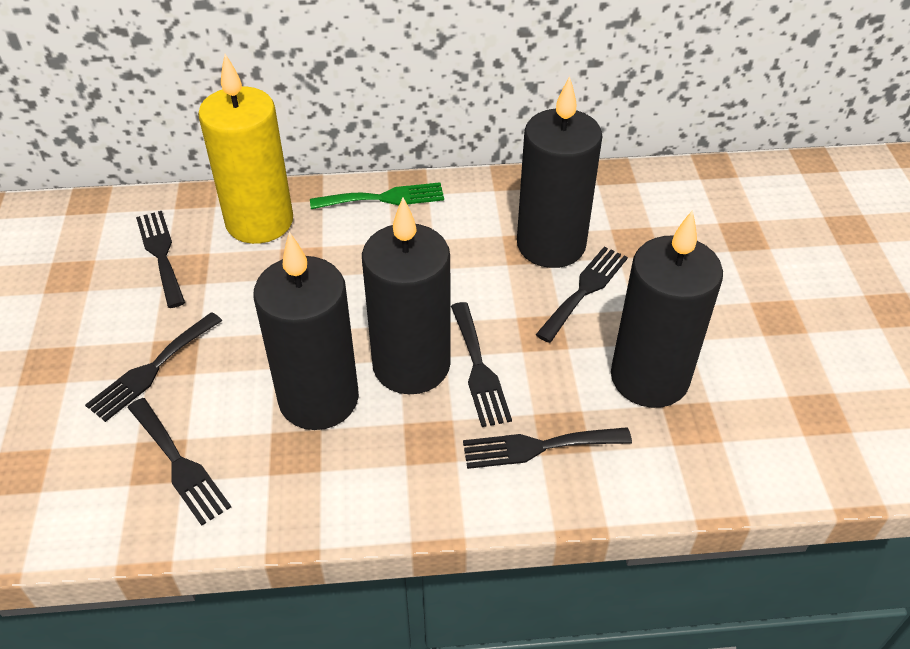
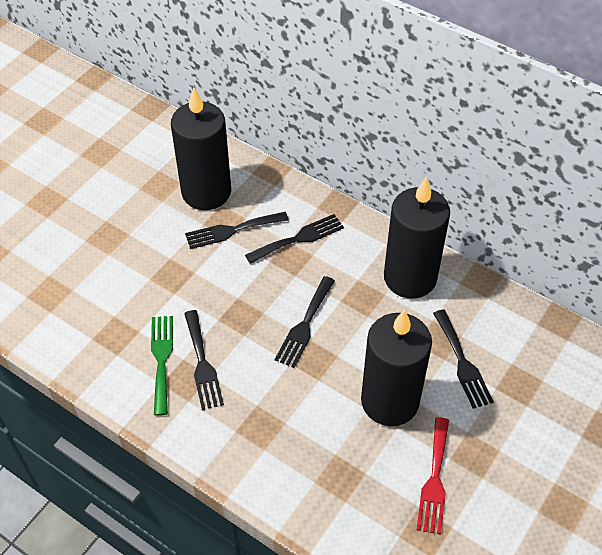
black candle: [253,232,359,430] [362,197,451,394] [517,76,602,268] [611,210,723,408] = 4 -> [171,87,231,210] [361,309,432,426] [384,177,450,299] = 3
black fork: [85,312,222,422] [128,398,231,526] [136,211,185,308] [451,302,512,427] [463,427,632,469] [536,247,628,343] = 6 -> [184,310,224,410] [185,212,289,249] [245,214,344,264] [275,276,335,368] [433,310,494,409] = 5
red fork: none = 0 -> [417,417,449,535] = 1
yellow candle: [198,54,293,244] = 1 -> none = 0

